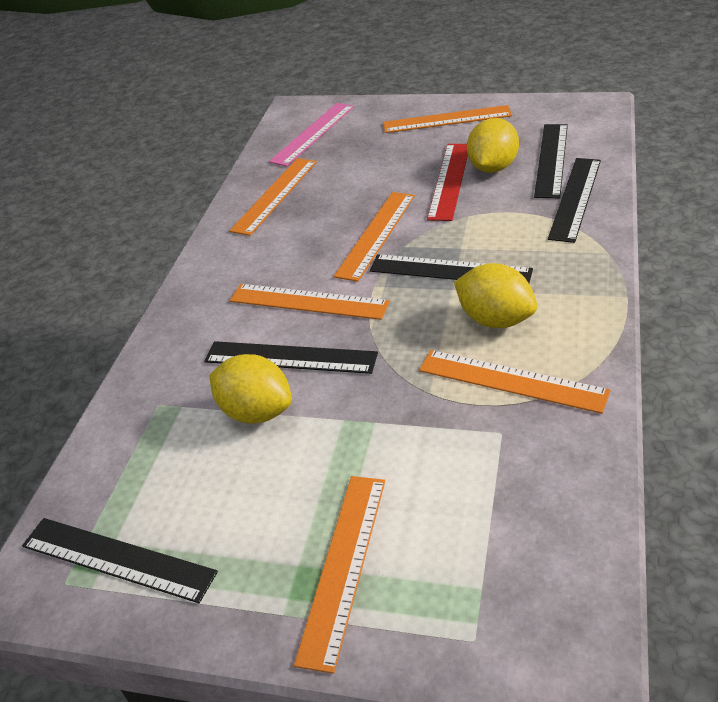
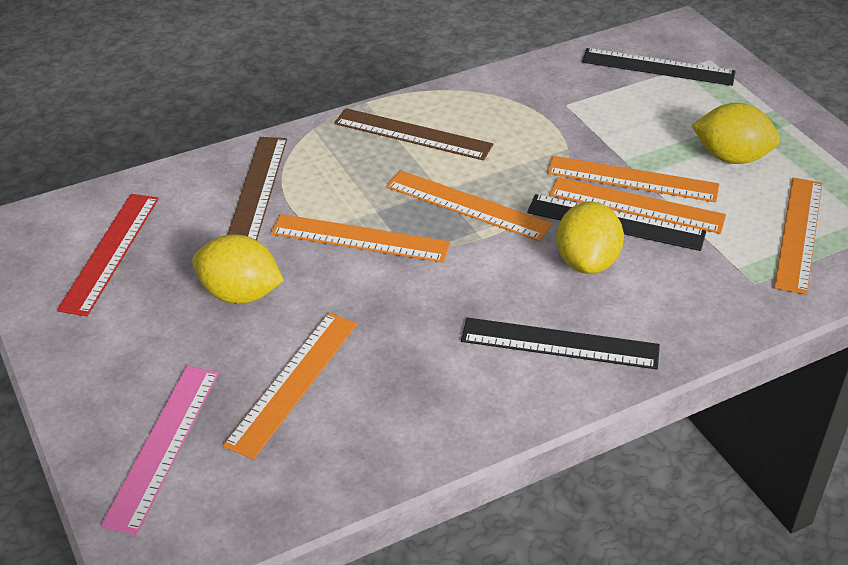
black ruler: [22,518,218,603] [204,341,378,374] [370,254,533,283] [534,124,568,198] [548,158,601,243] = 5 -> [461,317,660,369] [527,194,706,251] [582,48,736,86] = 3
brown ruler: none = 0 -> [227,137,287,240] [334,108,493,160] = 2

